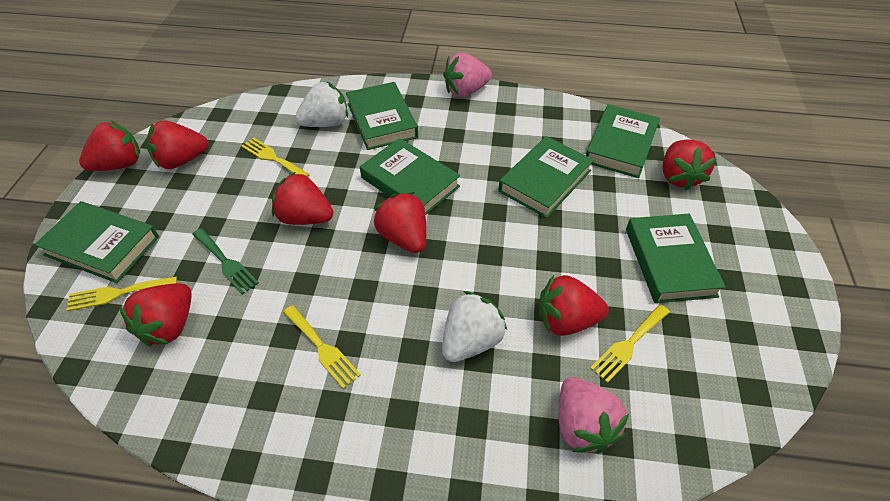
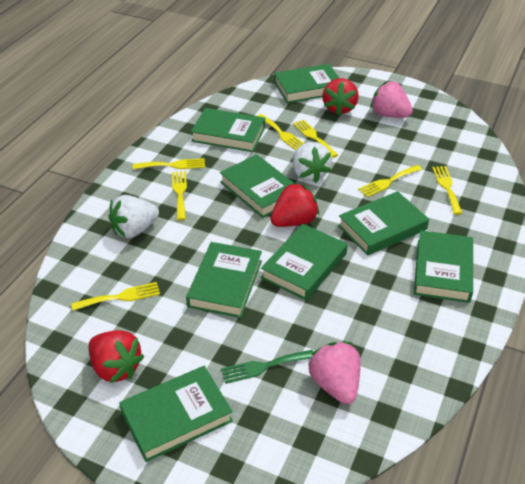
green book: [34,201,159,283] [346,82,418,150] [360,138,460,215] [498,136,594,218] [586,104,660,178] [626,214,726,303] = 6 -> [119,366,233,462] [186,242,262,318] [191,108,265,152] [220,155,294,218] [261,224,348,301] [274,64,339,103] [338,191,429,256] [414,230,473,303] = 8
red strawberry: [79,121,140,171] [119,283,192,346] [146,120,208,169] [272,172,333,225] [374,192,426,253] [539,275,609,336] [663,140,717,190] = 7 -> [89,330,144,383] [270,183,319,227] [322,78,359,116] = 3
yellow fork: [66,276,177,311] [242,137,310,177] [283,305,361,389] [590,304,670,383] = 4 -> [71,282,160,311] [133,158,205,169] [172,171,187,220] [258,114,305,150] [293,120,338,158] [358,165,422,197] [432,166,462,215] = 7

